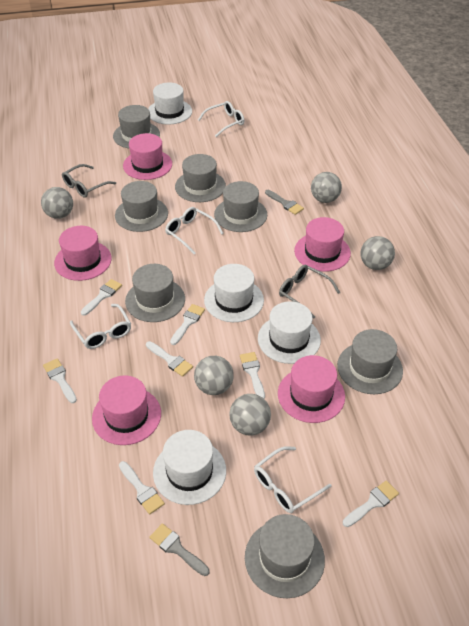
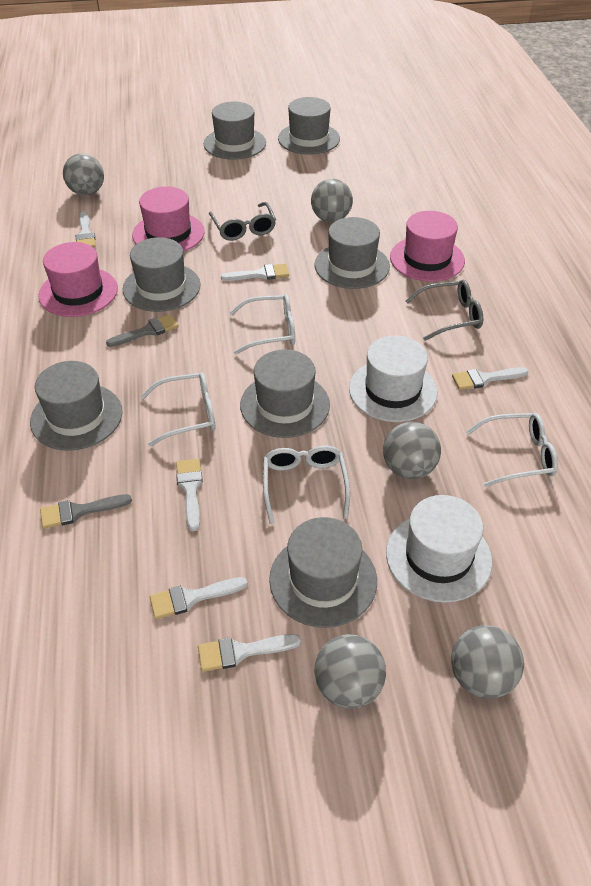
pink hat: [54,226,112,281] [92,376,161,445] [123,133,172,180] [278,355,345,423] [294,217,351,272] = 5 -> [38,242,118,317] [132,186,205,252] [390,211,465,282] = 3
white brush: [43,358,77,403] [81,279,122,316] [119,461,165,514] [146,341,193,377] [170,304,205,345] [240,352,265,399] [343,480,399,527] = 7 -> [76,211,96,248] [150,577,248,619] [176,459,203,531] [198,634,301,672] [221,264,289,281] [452,367,529,390] = 6
white hat: [148,82,192,124] [153,430,226,505] [204,264,264,322] [258,301,321,364] = 4 -> [349,336,437,422] [386,495,492,603] = 2

